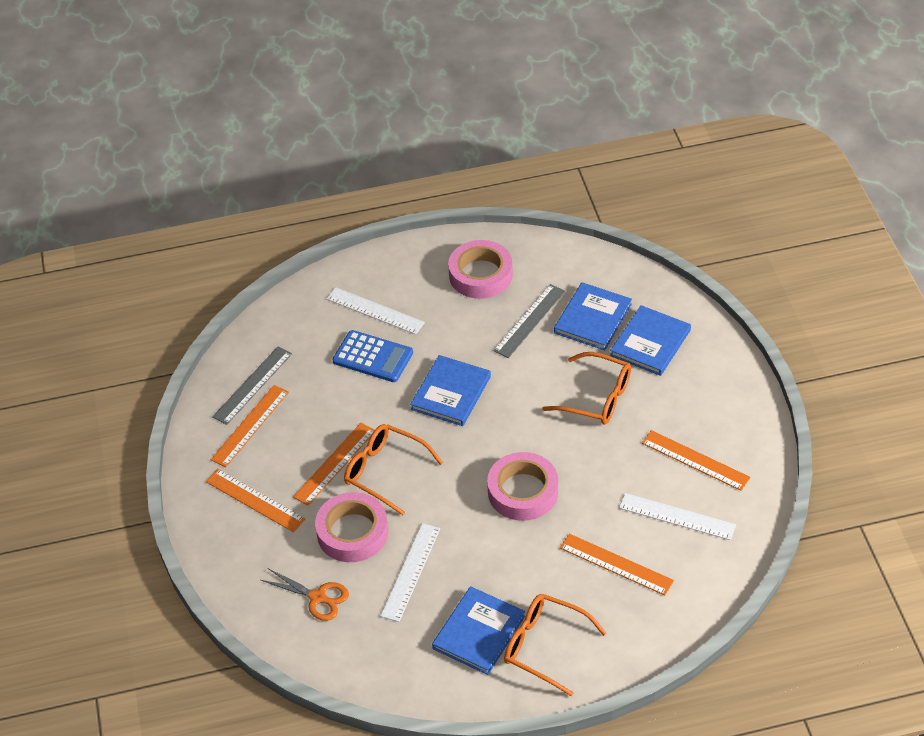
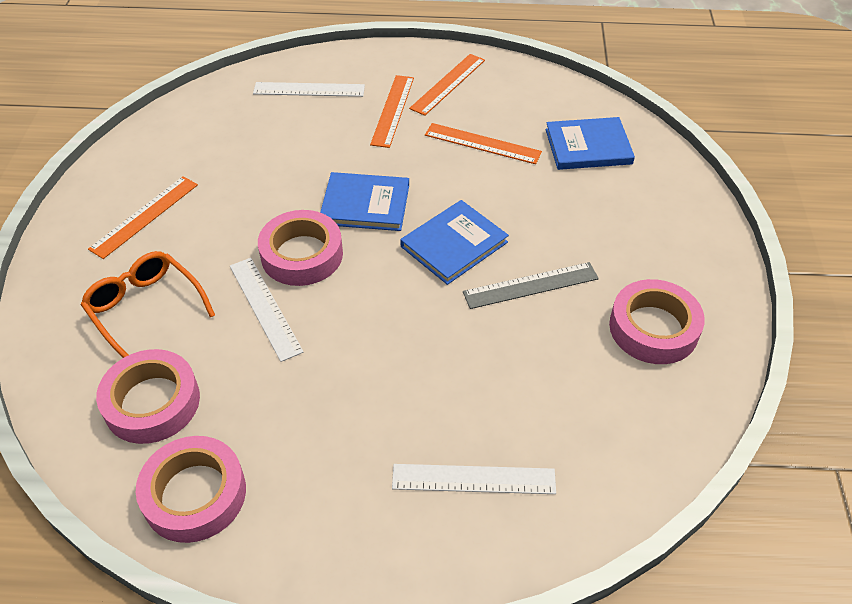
blue book: [410,355,491,426] [432,586,525,675] [554,282,632,350] [610,305,691,376] = 4 -> [320,172,409,231] [400,200,509,285] [546,117,635,170] = 3
blue calculator: [333,330,413,382] = 1 -> none = 0
grey ruler: [212,347,292,425] [493,284,565,358] = 2 -> [463,262,599,309] = 1
orange glasses: [344,424,443,515] [504,594,606,696] [542,352,631,425] = 3 -> [81,251,215,358] = 1
orange ruler: [206,469,305,532] [211,385,289,467] [293,423,374,506] [560,534,674,595] [642,430,750,491] = 5 -> [88,176,198,259] [370,75,414,148] [409,54,485,116] [425,123,542,164] = 4
orange scissors: [261,568,349,621] = 1 -> none = 0
pink tape: [315,492,388,562] [448,240,513,299] [487,452,558,521] = 3 -> [96,349,200,444] [136,436,246,543] [258,210,343,286] [609,279,705,364] = 4

